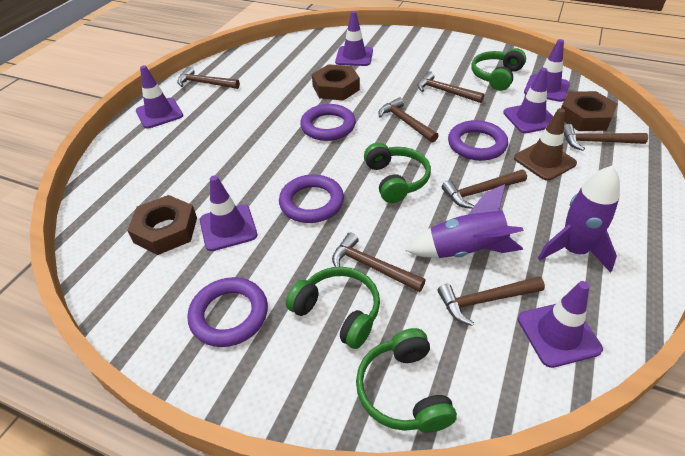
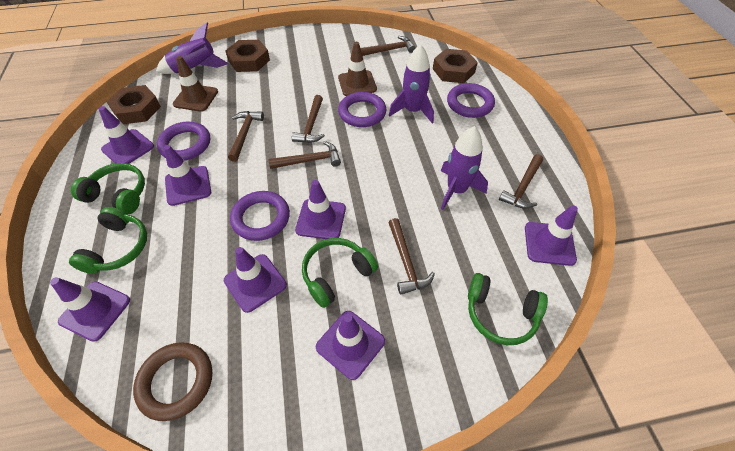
brown hammer: [177,67,240,89] [332,232,426,292] [379,98,438,143] [417,71,484,103] [437,276,545,326] [442,170,527,209] [564,124,648,151] = 7 -> [228,111,264,162] [268,141,341,169] [292,95,325,143] [360,36,416,56] [388,218,435,295] [499,154,543,209] = 6
brown ring: none = 0 -> [133,342,212,421] = 1
brown traffic cone: [514,108,577,181] = 1 -> [173,56,218,112] [338,42,377,96] = 2
purple rocket: [406,184,524,258] [538,165,620,273] = 2 -> [156,22,228,74] [389,44,434,124] [441,126,488,210] = 3
purple traffic cone: [136,66,183,129] [200,175,257,251] [335,11,373,66] [503,68,553,133] [518,281,603,368] [524,39,570,102] = 6 -> [50,277,130,342] [99,106,154,164] [164,145,211,206] [224,247,287,313] [295,180,346,239] [316,311,385,380] [525,205,578,266] = 7

